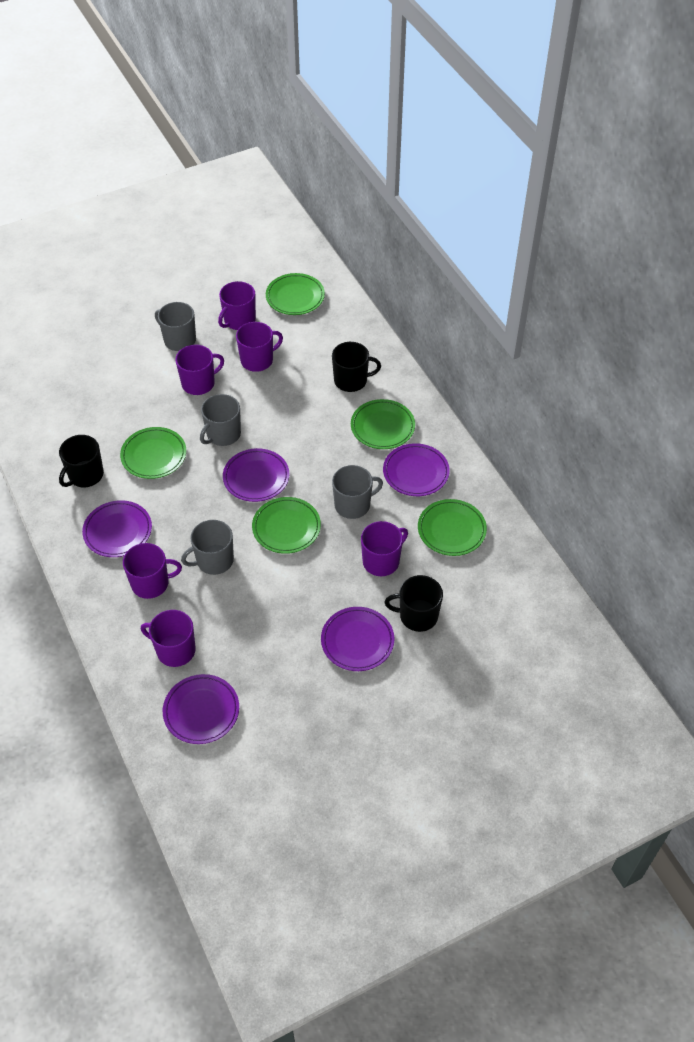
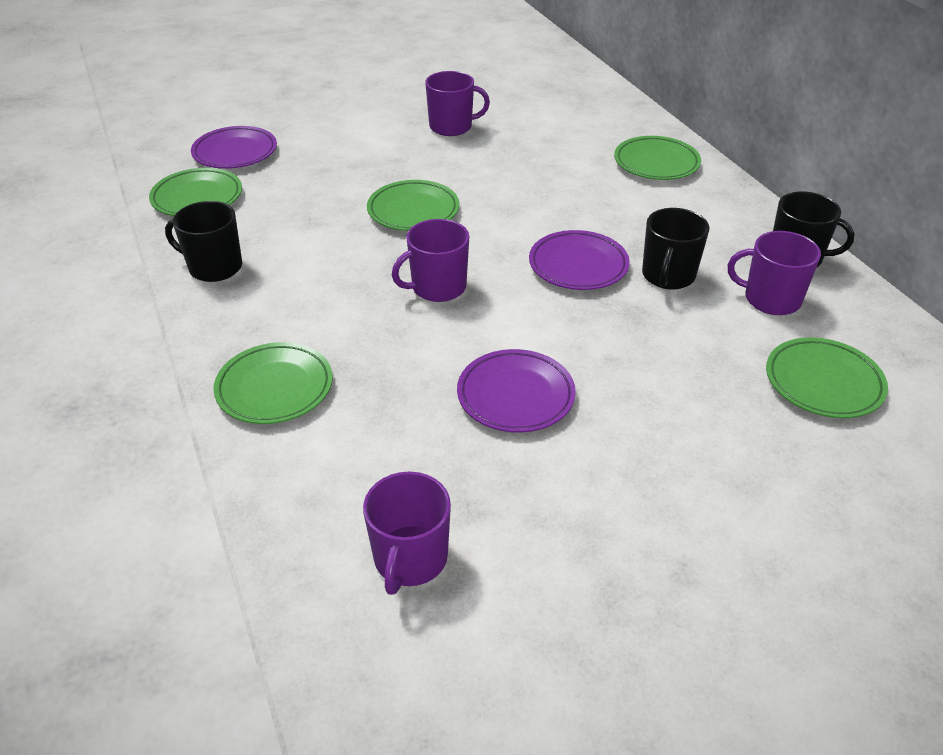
grey mug: [155,302,196,351] [181,520,234,575] [200,394,241,446] [332,465,383,519] = 4 -> none = 0
purple mug: [123,543,182,599] [141,610,196,667] [175,345,224,395] [218,281,256,330] [236,322,283,372] [361,521,408,576] = 6 -> [363,471,451,595] [392,219,469,302] [425,71,490,136] [728,231,821,315] = 4
purple plate: [82,500,152,557] [163,674,239,744] [223,448,290,502] [321,607,394,671] [383,443,450,496] = 5 -> [191,126,277,169] [457,349,576,433] [529,230,630,290] = 3

